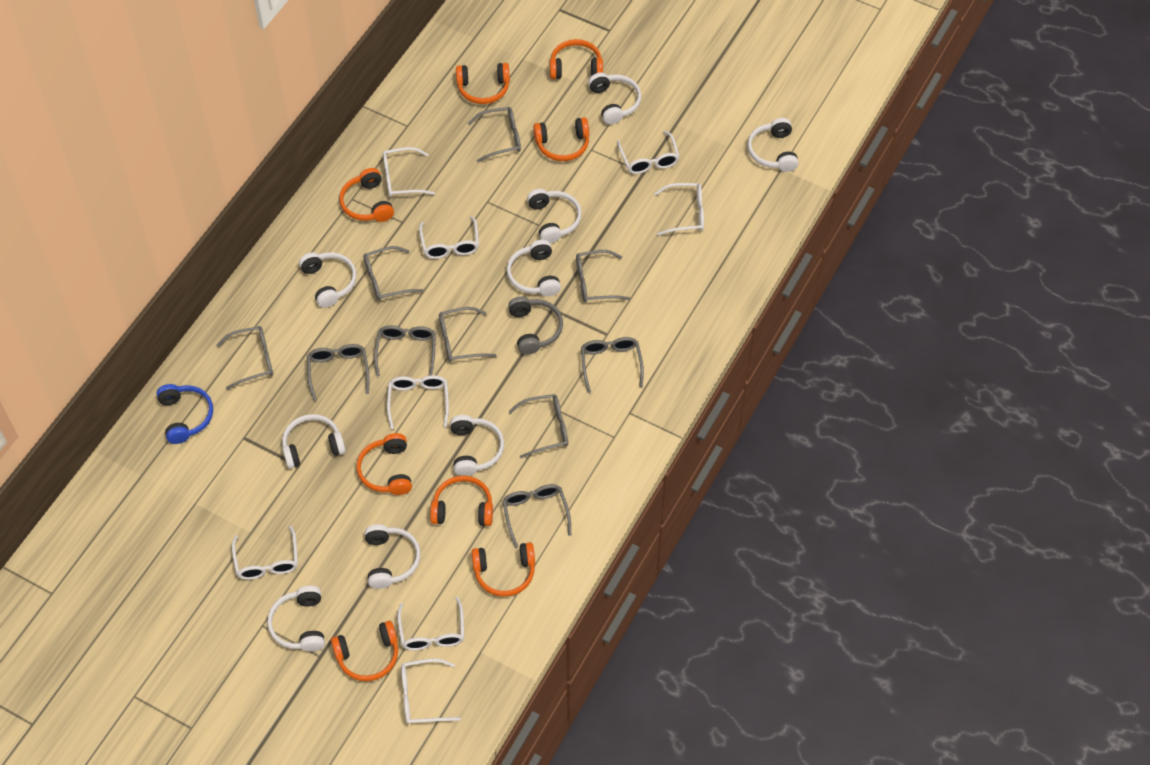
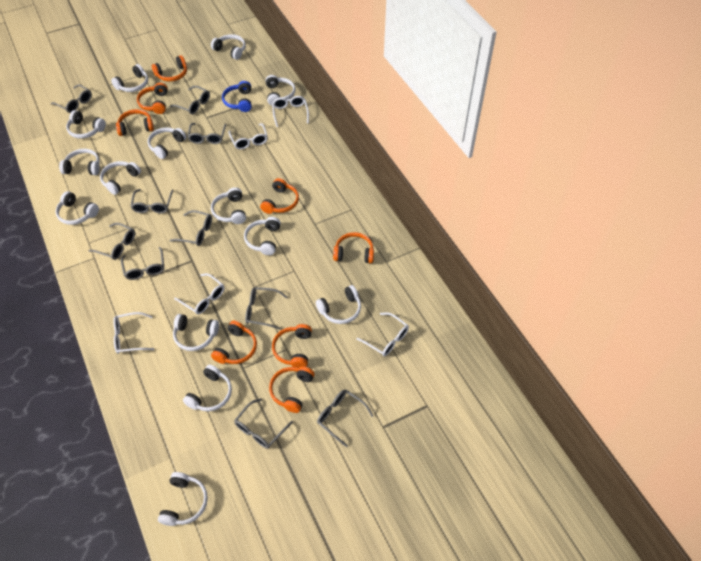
grey headphones: [508,296,563,355] = 1 -> none = 0
white glasses: [232,526,298,580] [383,147,435,197] [387,375,449,429] [397,597,464,651] [401,658,461,724] [419,216,479,259] [617,131,680,174] [654,183,704,235] = 8 -> [113,312,154,354] [174,273,224,314] [228,123,268,149] [272,96,309,127] [356,312,409,356] = 5
white headphones: [267,586,325,652] [282,414,346,469] [299,252,356,308] [365,524,420,589] [450,415,504,476] [507,240,561,296] [527,189,582,243] [588,72,641,124] [748,118,799,172] = 9 -> [55,191,99,225] [59,149,100,175] [66,110,106,138] [100,161,141,195] [111,64,148,92] [147,127,186,159] [158,472,208,526] [173,314,219,351] [183,365,232,411] [211,34,246,60] [211,187,246,224] [244,217,281,255] [265,75,295,105] [316,285,361,324] = 14

